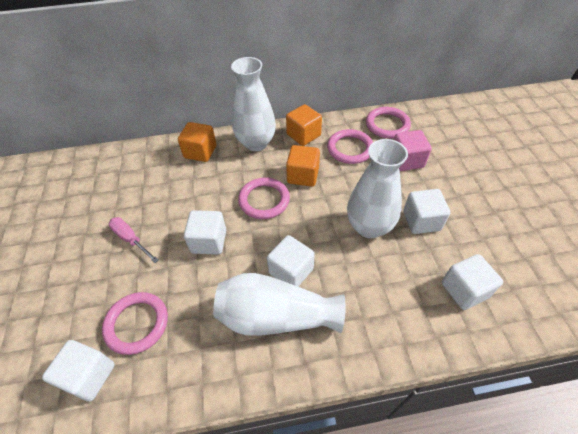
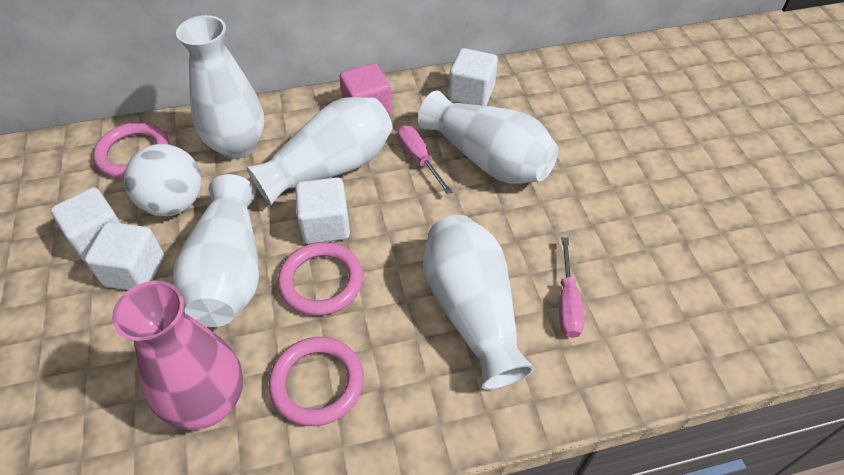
orange cube: [178,122,216,162] [286,104,322,146] [286,145,320,187] = 3 -> none = 0
pink ring: [102,292,168,355] [238,178,290,219] [327,129,373,164] [366,107,411,138] = 4 -> [93,122,169,178] [269,337,364,426] [278,242,363,316] = 3
pink screwdriver: [109,217,159,263] = 1 -> [397,125,453,195] [559,237,585,338] = 2
pink vase: none = 0 -> [112,281,243,430] = 1
white ball: none = 0 -> [124,144,201,216] = 1
white cube: [42,340,115,401] [184,210,226,255] [267,235,315,286] [403,189,450,234] [442,254,503,310] = 5 -> [51,187,121,262] [85,222,164,290] [295,177,350,244] [449,48,498,106] = 4
white vase: [213,273,346,336] [231,57,276,151] [347,139,408,238] = 3 -> [173,174,259,327] [176,15,264,159] [246,97,393,206] [418,91,558,184] [423,215,534,390] = 5

